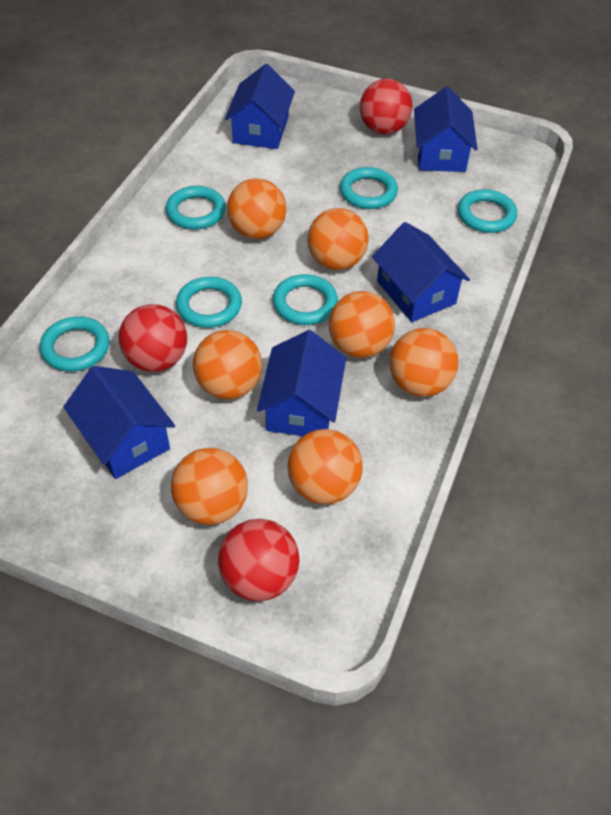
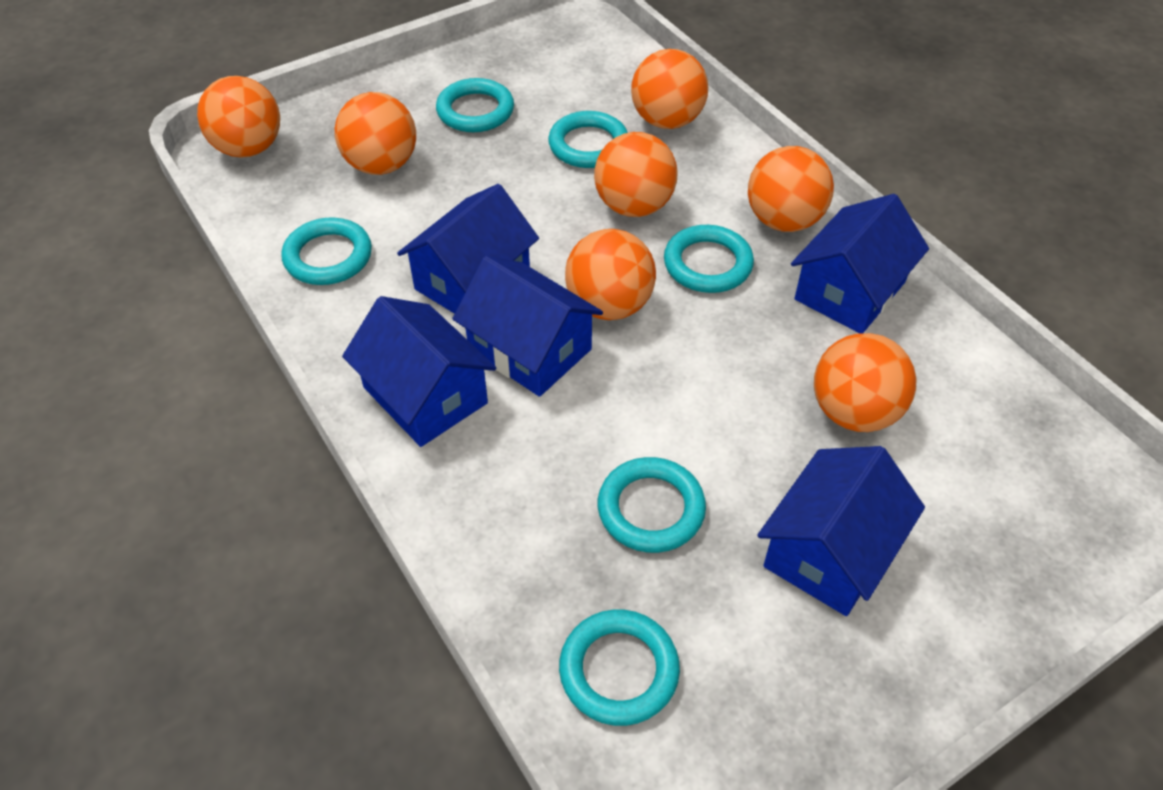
red ball: [119,304,187,372] [218,519,299,601] [360,79,413,135] = 3 -> none = 0

